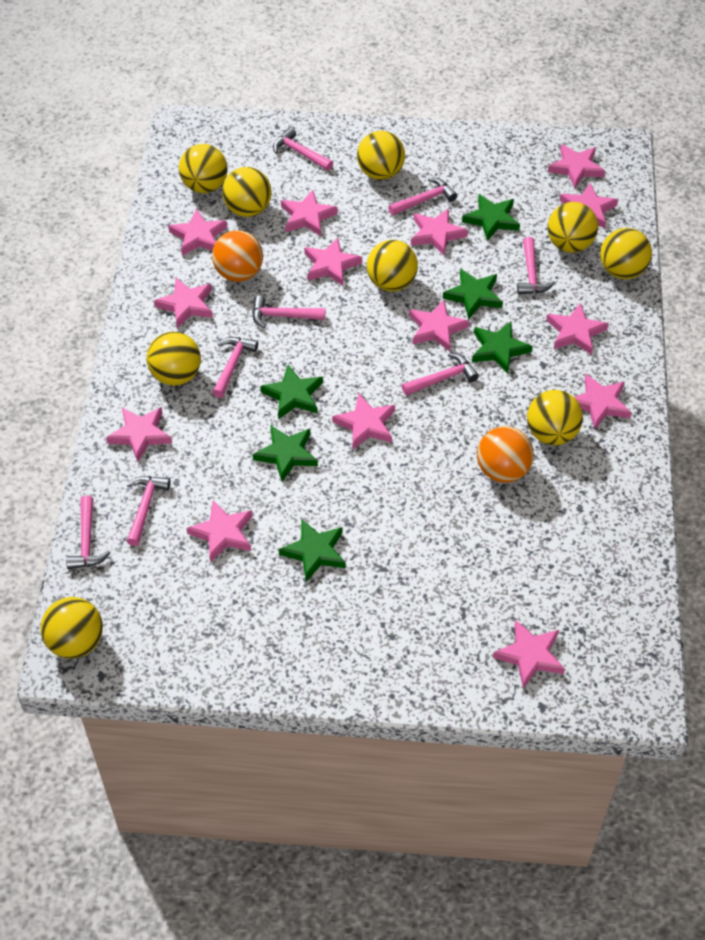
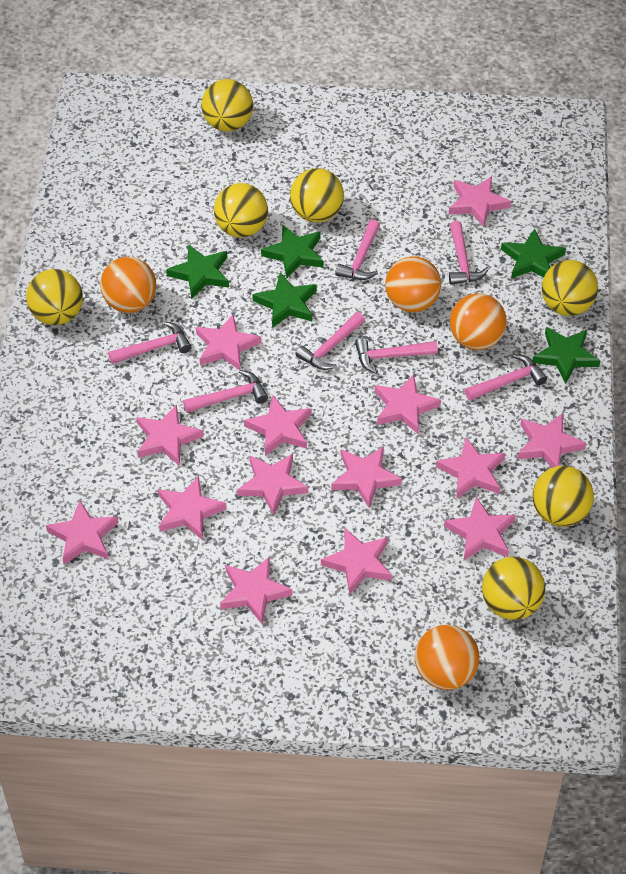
green star: [252,425,318,482] [260,365,323,419] [279,520,346,582] [443,269,503,319] [462,194,520,241] [472,322,533,374] = 6 -> [166,245,229,299] [252,272,317,328] [261,225,324,279] [501,229,566,279] [532,327,600,384] = 5
orange ball: [212,230,263,282] [477,426,534,483] = 2 -> [100,257,156,313] [385,256,441,312] [415,625,479,690] [450,293,507,350] = 4
pink hammer: [66,495,111,569] [127,476,171,546] [212,337,258,398] [252,296,325,329] [273,127,333,171] [388,178,457,215] [402,353,479,396] [517,237,555,294] = 8 -> [108,321,191,364] [183,370,268,413] [296,312,365,370] [335,219,380,280] [355,338,438,374] [449,221,489,285] [465,354,547,401] = 7
yellow ball: [40,597,103,659] [147,332,201,386] [179,144,228,193] [222,167,272,217] [357,131,405,180] [367,240,418,292] [527,390,583,445] [547,202,598,253] [600,228,652,279] = 9 -> [26,269,83,325] [201,79,253,132] [214,183,268,238] [290,168,344,222] [482,557,546,620] [532,466,594,527] [542,260,598,316] = 7

